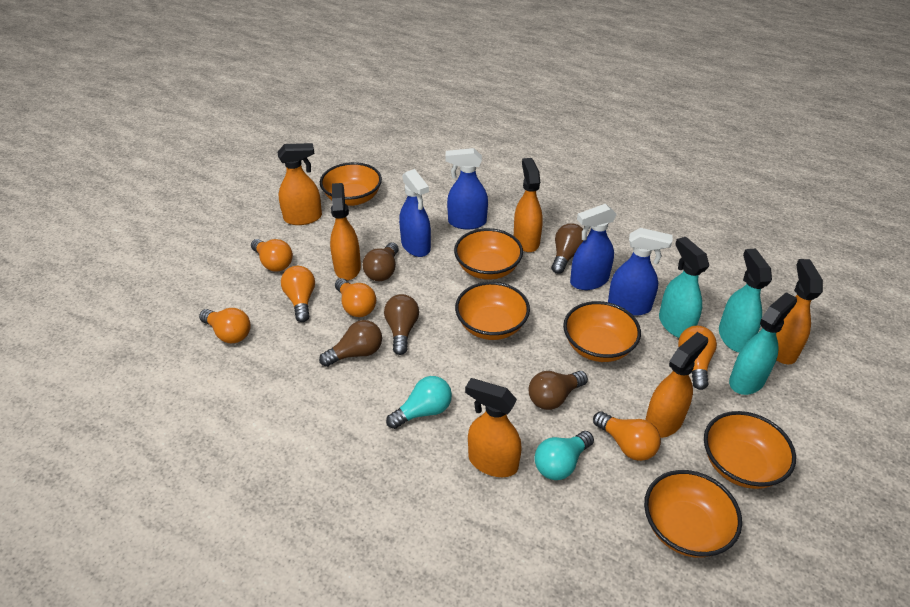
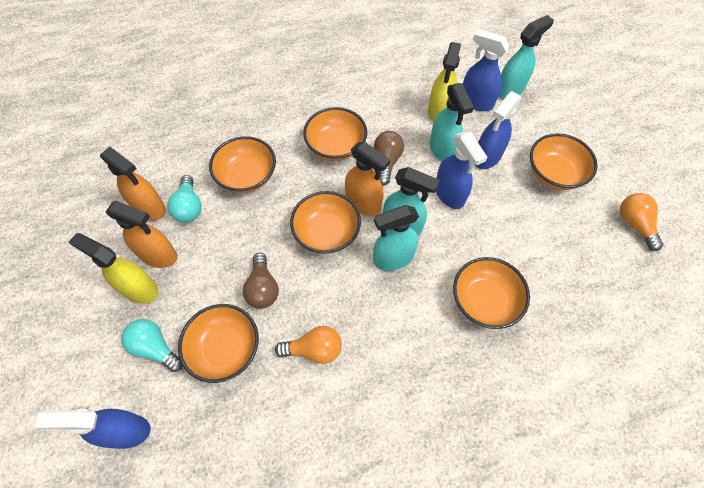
brown light bulb: [319,320,382,367] [362,242,399,281] [384,294,419,355] [529,371,588,410] [551,223,584,274] = 5 -> [243,253,279,309] [374,131,404,185] = 2
orange light bulb: [199,308,251,343] [251,239,293,271] [281,266,315,322] [335,278,376,317] [593,411,661,461] [678,326,717,390] = 6 -> [275,326,342,364] [620,193,663,251] = 2
orange spray bottle: [278,143,322,225] [330,183,361,280] [465,378,522,477] [514,158,543,252] [645,332,708,438] [776,259,823,365] = 6 -> [100,147,166,220] [105,200,177,268] [345,141,390,216] = 3
turquoise spray bottle: [659,237,709,338] [719,248,772,353] [729,292,797,395] = 3 -> [373,205,419,271] [383,167,439,236] [430,83,474,161] [498,15,554,99] = 4
yellow spray bottle: none = 0 -> [69,233,158,304] [428,42,461,122] = 2

